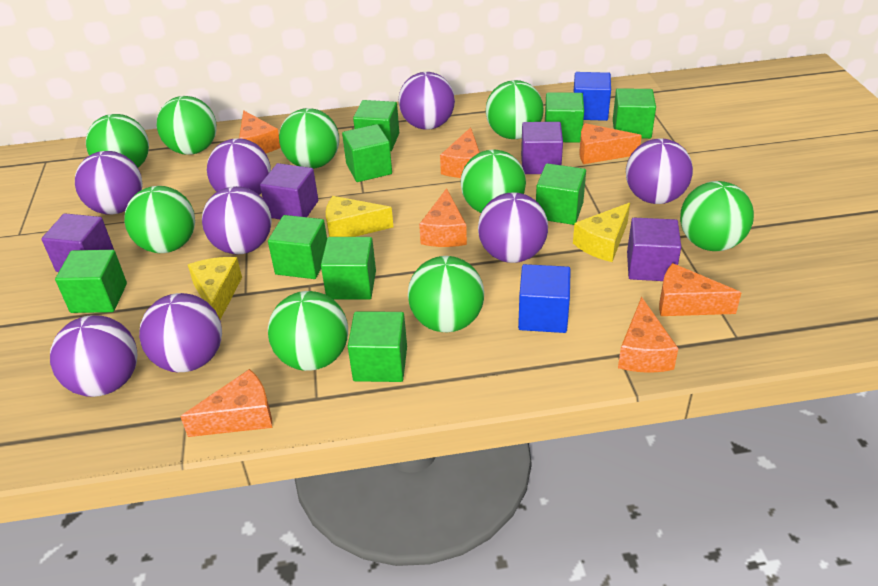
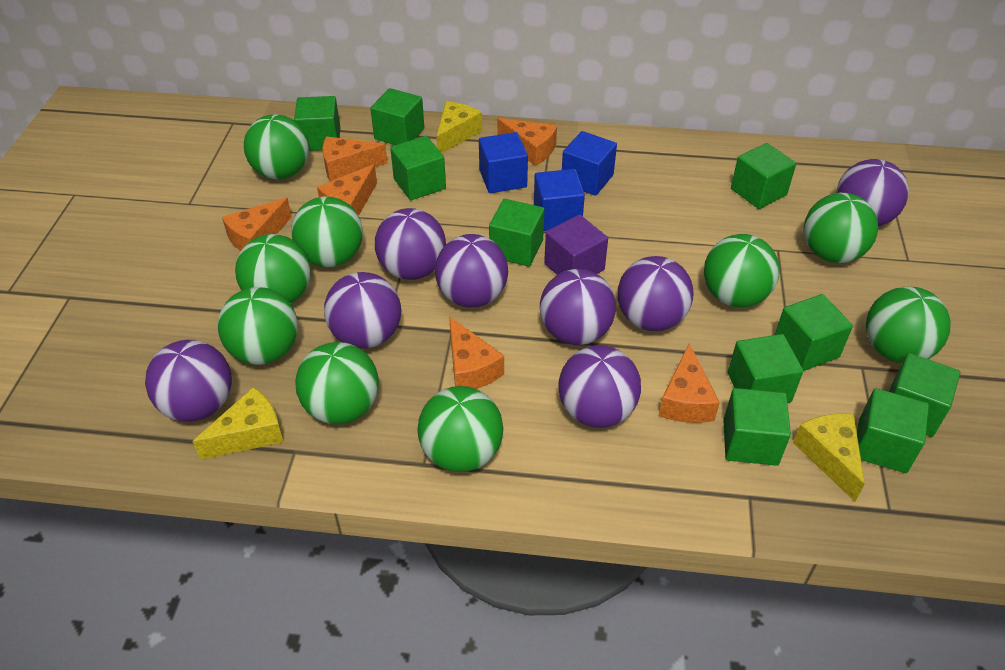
blue cube: [518,264,571,333] [573,72,611,121] = 2 -> [479,132,528,193] [534,169,585,231] [562,131,617,196] = 3
green cube: [55,250,127,313] [268,215,327,279] [321,237,376,300] [342,124,392,182] [348,311,407,382] [353,100,399,151] [536,163,586,225] [545,92,584,143] [613,88,656,139] = 9 -> [294,96,340,151] [370,88,424,145] [390,136,446,200] [489,199,544,267] [723,388,791,466] [728,334,803,403] [731,143,796,209] [775,294,853,371] [857,388,929,473] [889,353,960,437] = 10
orange cheese: [180,369,272,437] [239,110,281,153] [419,188,467,247] [440,127,480,178] [580,123,642,164] [618,297,679,373] [659,263,741,316] = 7 -> [222,198,292,251] [317,164,377,216] [323,136,388,181] [449,316,504,389] [497,118,557,166] [659,343,720,423] = 6
purple cube: [41,213,114,272] [260,163,318,220] [521,122,563,174] [627,218,681,281] = 4 -> [544,215,608,275] = 1

